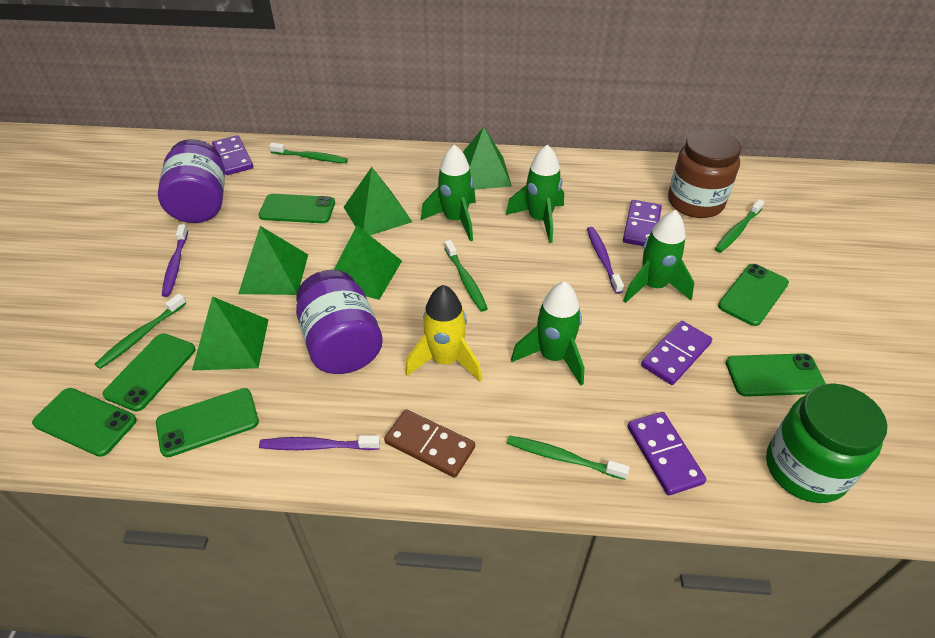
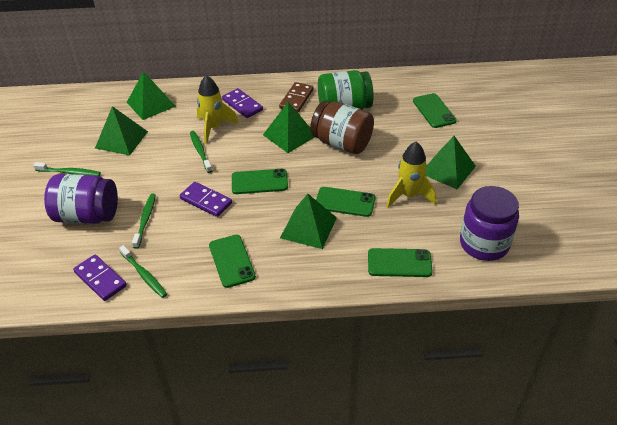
green phone: [32,388,137,457] [103,333,196,412] [156,388,259,457] [259,194,335,223] [718,264,789,326] [726,353,826,397] = 6 -> [209,235,256,288] [232,169,288,194] [316,187,375,217] [368,248,433,277] [413,93,457,128] = 5
green rocket: [421,144,476,241] [506,144,564,243] [511,281,585,385] [623,210,695,303] = 4 -> none = 0
green toothbrush: [94,294,186,369] [269,143,348,163] [444,240,488,312] [507,435,630,480] [715,199,765,253] = 5 -> [33,162,101,176] [119,245,167,298] [132,193,156,249] [190,131,212,173] = 4
purple domino: [212,135,253,175] [623,200,662,246] [628,412,706,496] [641,321,712,385] = 4 -> [73,254,127,301] [180,182,232,217] [222,88,263,118] = 3
purple toothbrush: [162,224,188,297] [259,435,380,450] [587,227,624,294] = 3 -> none = 0
yellow rocket: [405,285,482,382] = 1 -> [197,75,239,144] [387,142,436,207] = 2

